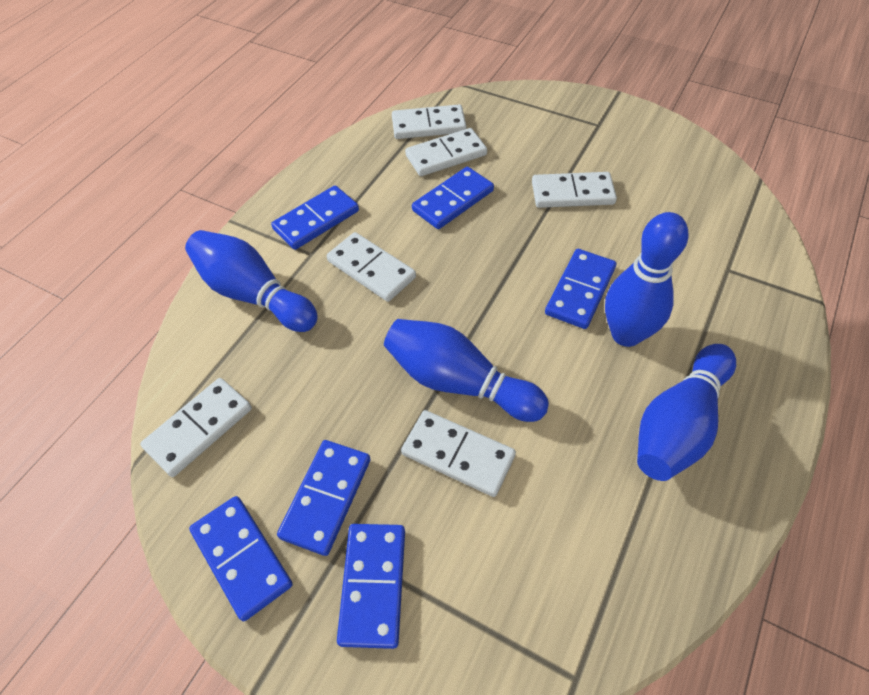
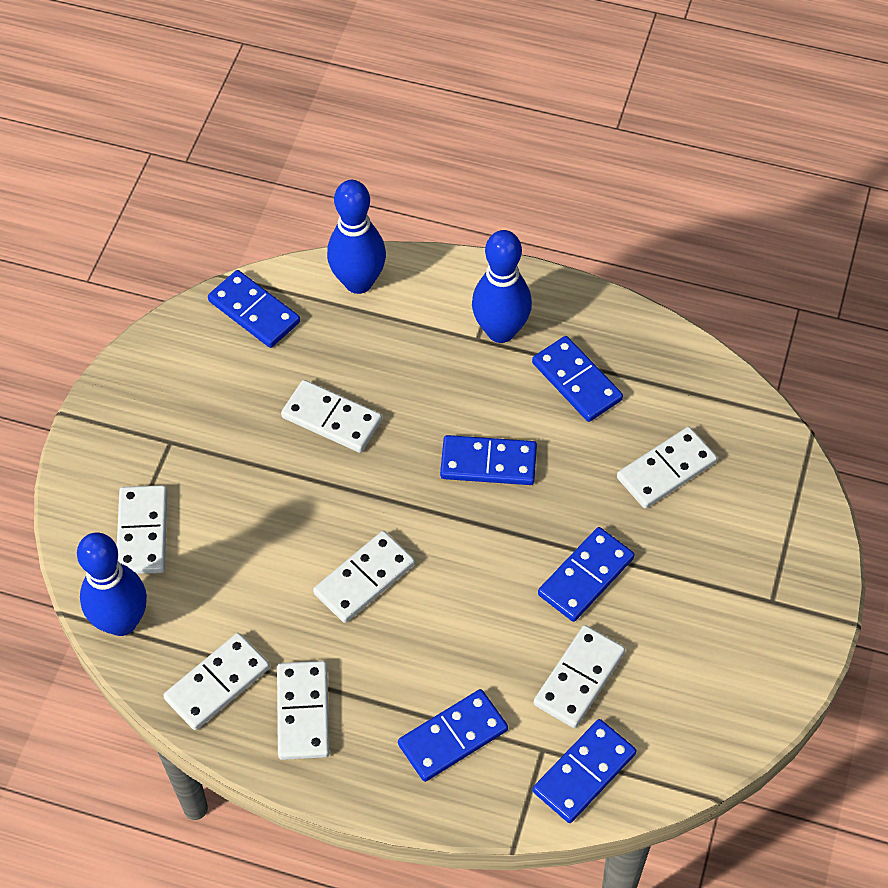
blue bowling pin: [185,230,318,332] [384,319,549,422] [605,212,689,347] [637,344,736,481] = 4 -> [77,533,147,636] [327,180,386,294] [472,230,532,343] = 3
white domino: [140,378,252,477] [327,232,416,302] [392,104,467,139] [401,410,516,497] [405,128,487,176] [532,172,617,208] = 6 -> [117,485,168,574] [163,633,270,730] [277,661,329,760] [281,380,382,453] [313,531,415,623] [534,625,625,728] [617,427,717,509] = 7

